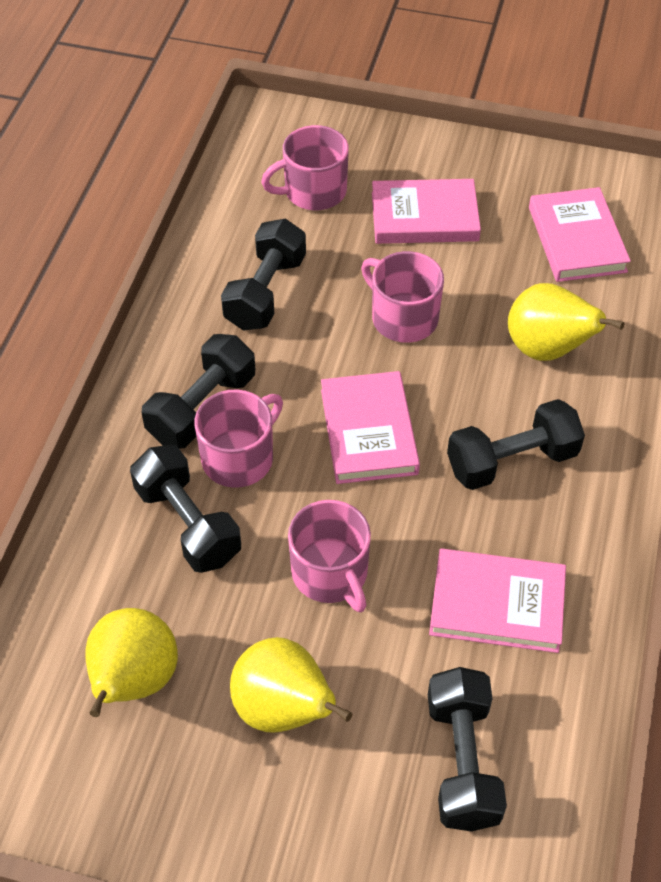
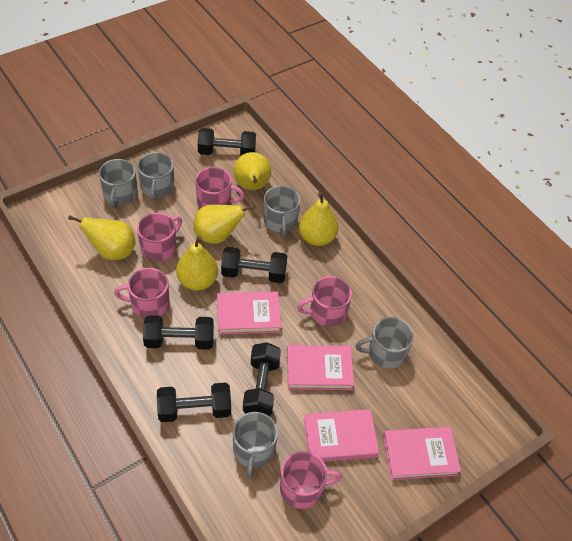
grey mug: none = 0 -> [99,159,138,209] [137,152,174,201] [233,412,278,479] [263,186,300,236] [355,317,414,369] = 5
pink mug: [194,389,283,488] [261,125,349,210] [288,500,371,612] [361,251,444,343] = 4 -> [114,268,170,318] [137,213,182,261] [195,167,245,208] [280,451,342,509] [297,276,352,326] = 5
yellow pear: [85,608,178,717] [230,637,352,733] [508,283,624,361] = 3 -> [68,215,135,260] [176,236,218,291] [193,205,255,244] [233,152,271,190] [299,192,339,246] = 5

